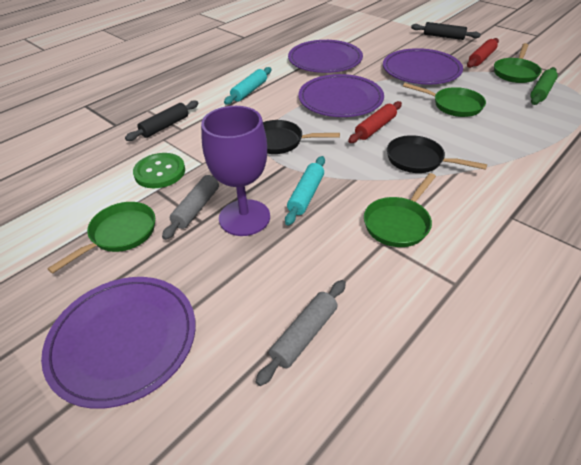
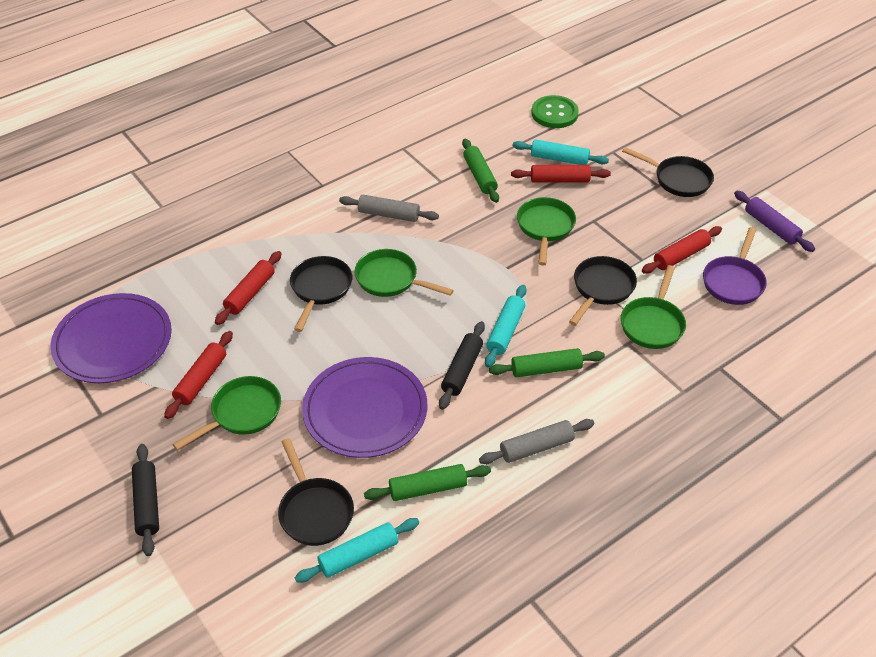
black pan: [263,120,340,154] [387,135,487,173] = 2 -> [278,438,354,546] [290,256,352,332] [569,256,637,325] [622,147,714,197] = 4
green rolling pin: [530,67,558,105] = 1 -> [364,464,491,501] [462,139,499,203] [489,348,605,377] = 3
purple goblet: [201,106,270,236] = 1 -> none = 0
purple pan: none = 0 -> [703,227,767,305] = 1
purple plate: [41,277,196,409] [288,40,363,73] [298,74,384,117] [383,48,463,84] = 4 -> [51,293,172,383] [302,357,427,458] = 2
purple rolling pin: none = 0 -> [734,191,815,252] = 1
red rolling pin: [348,101,402,143] [467,38,499,68] = 2 -> [164,331,233,419] [215,251,281,325] [511,165,611,183] [642,226,722,274] = 4
turquoise rolling pin: [224,67,272,104] [285,156,325,226] = 2 -> [295,518,419,583] [485,285,526,368] [513,139,609,165] = 3

